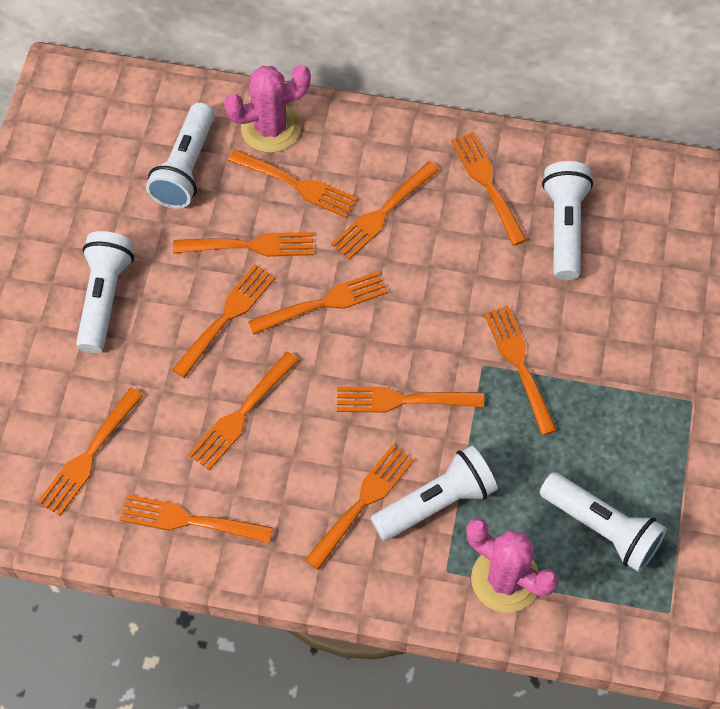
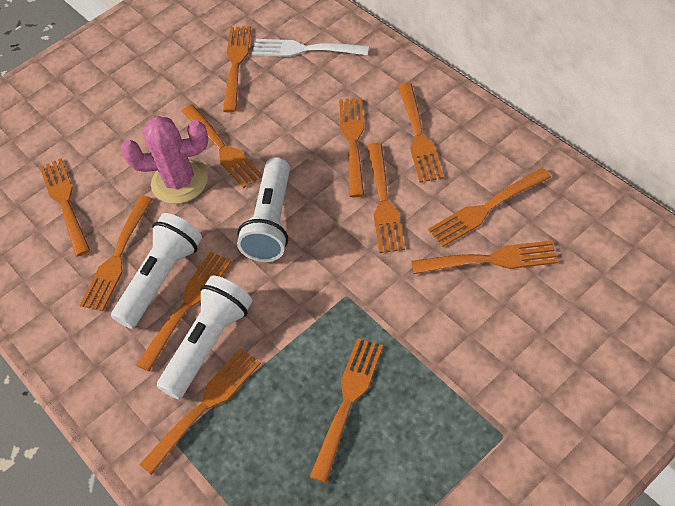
pink cactus: [224,65,311,153] [467,518,558,613] = 2 -> [121,116,208,204] = 1
white flashlight: [76,231,134,353] [146,102,215,209] [371,446,498,541] [540,472,667,572] [542,161,593,280] = 5 -> [111,213,202,329] [157,276,252,399] [237,157,290,262] = 3
white fork: none = 0 -> [252,39,369,57] = 1

